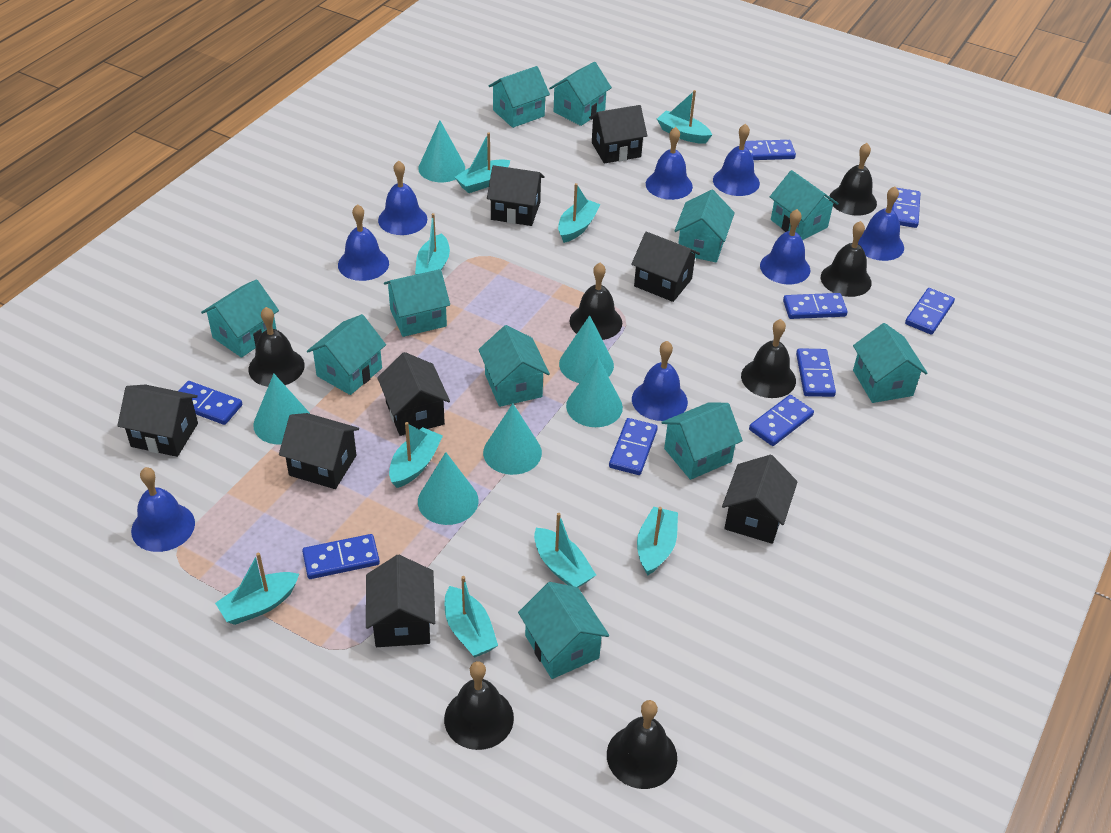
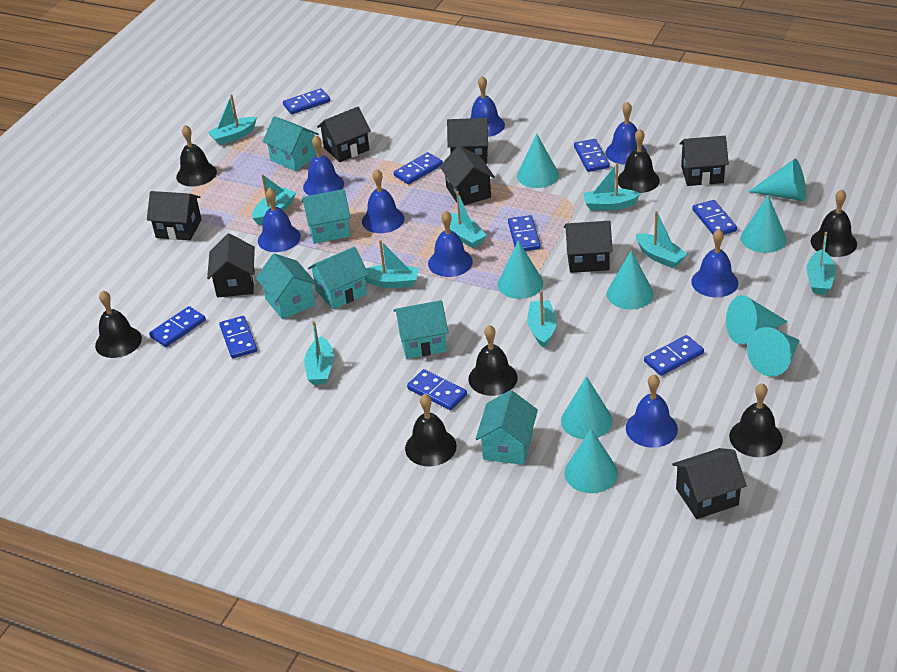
turquoise cone: [253,374,310,444] [418,120,465,182] [418,452,479,525] [483,404,542,475] [559,315,614,383] [566,358,623,427] = 6 -> [497,240,543,299] [517,133,559,188] [561,376,613,439] [564,429,618,493] [607,250,654,309] [726,295,788,344] [741,195,787,253] [747,327,800,377] [748,159,806,201] = 9
turquoise house: [201,279,279,358] [307,314,386,395] [384,269,450,337] [478,325,550,407] [489,66,550,128] [518,582,609,679] [549,62,612,126] [661,403,743,480] [675,190,735,262] [770,170,839,240] [853,323,928,403] = 11 -> [256,253,317,319] [262,116,319,171] [302,189,351,244] [308,247,369,309] [393,300,448,359] [476,390,538,465] = 6

